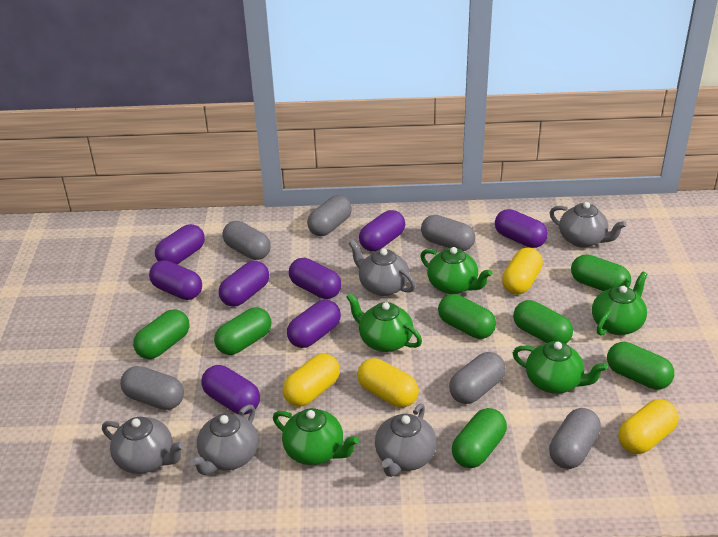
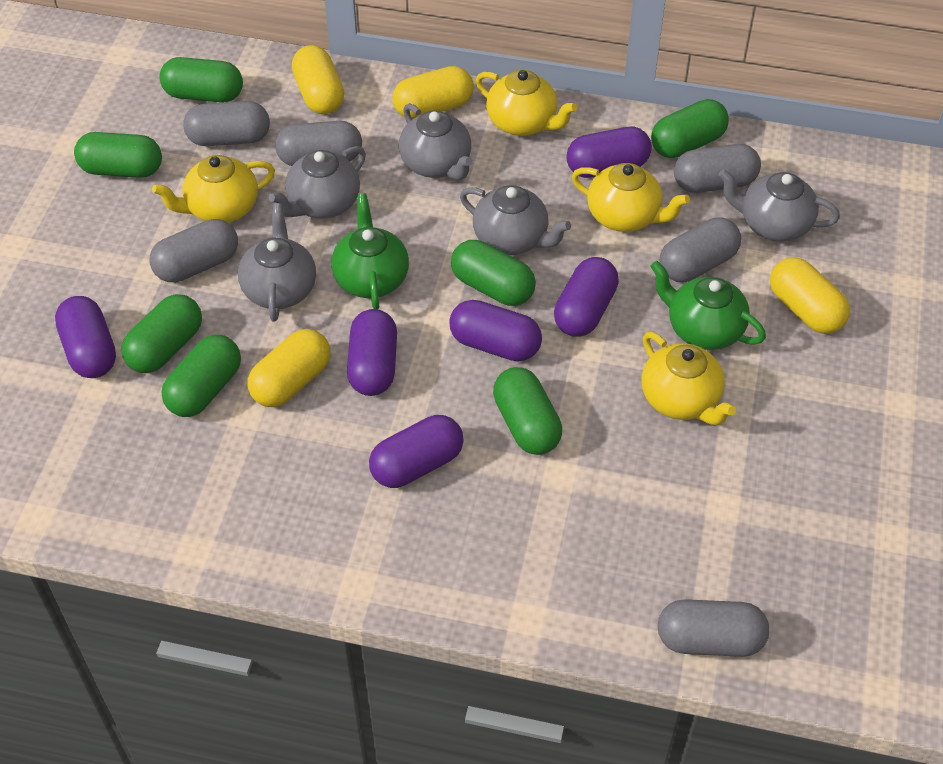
green teapot: [273,408,359,465] [346,293,422,352] [420,247,492,294] [513,341,608,394] [592,271,648,336] = 5 -> [331,193,409,309] [650,261,766,350] = 2
purple capsule: [149,260,202,300] [155,224,205,264] [201,365,260,415] [219,261,269,307] [287,300,341,348] [289,258,342,299] [359,210,405,251] [495,209,548,248] = 8 -> [55,296,116,378] [347,309,397,396] [369,415,464,488] [449,300,542,361] [554,257,619,336] [566,126,652,178] = 6
yellow teapot: none = 0 -> [152,155,275,223] [476,70,577,136] [572,163,690,232] [641,332,736,425] = 4

